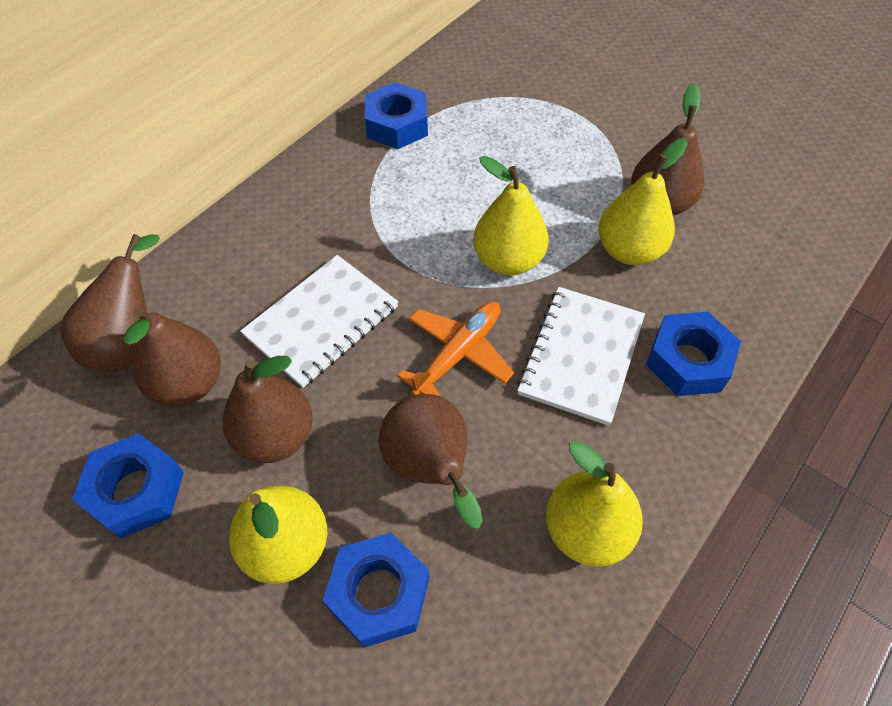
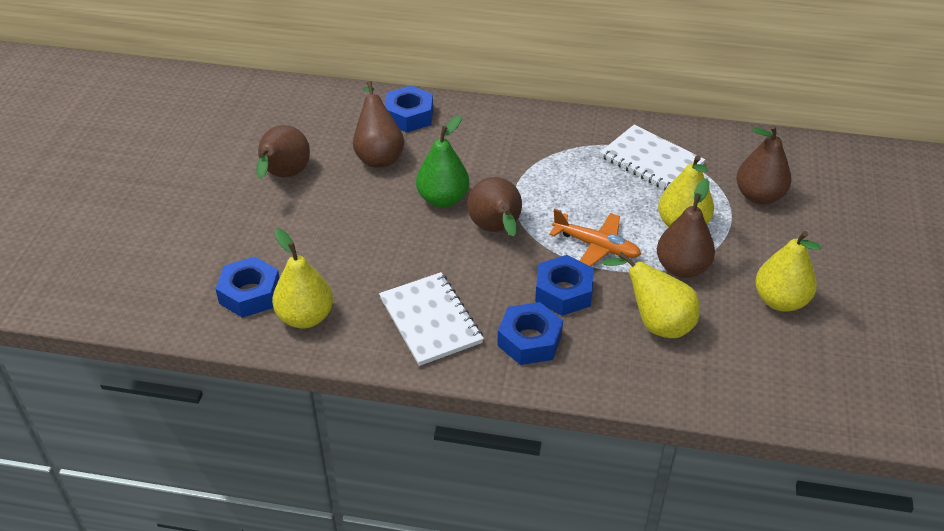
green pear: none = 0 -> [416,115,469,208] = 1

